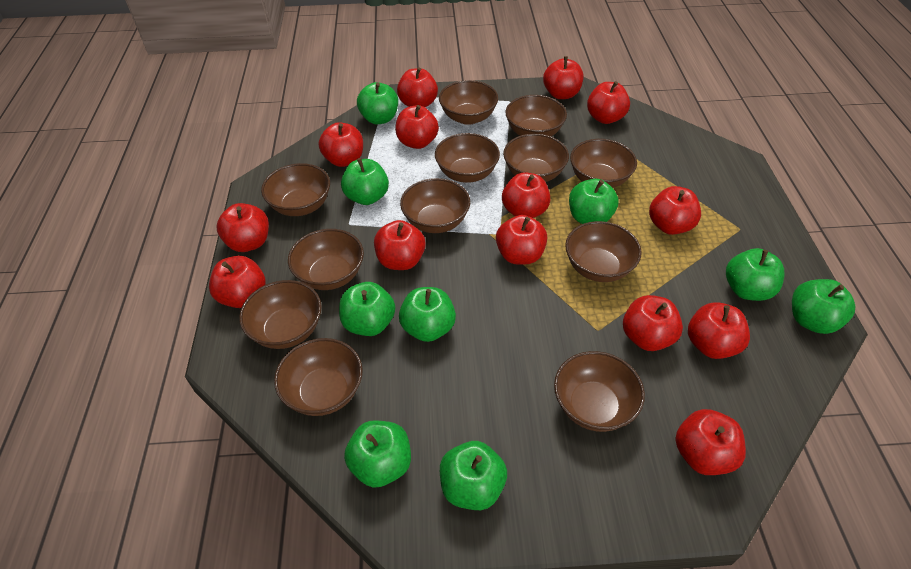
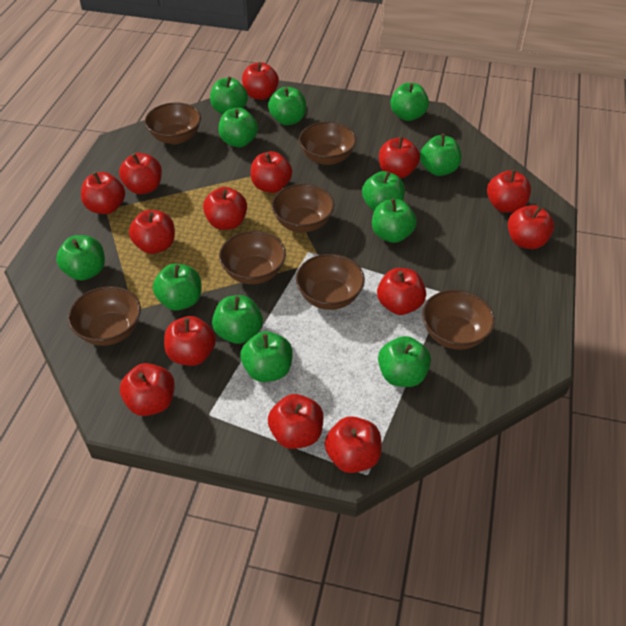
brown bowl: [239,280,322,349] [261,163,330,216] [274,338,363,416] [288,229,364,290] [400,178,470,233] [435,133,500,183] [439,80,498,125] [503,134,569,182] [505,95,567,136] [554,351,645,432] [565,221,642,282] [570,139,637,188] = 12 -> [68,286,141,346] [145,103,201,144] [219,231,286,284] [271,184,334,233] [296,254,365,310] [299,122,356,165] [422,290,495,350] = 7
green apple: [339,282,395,336] [341,158,389,205] [344,420,411,488] [357,82,398,124] [399,287,456,342] [440,441,507,510] [569,179,619,224] [726,248,784,301] [792,279,855,334] = 9 -> [56,235,105,281] [153,264,201,310] [210,77,248,114] [212,295,263,344] [219,108,258,147] [240,331,293,382] [268,87,306,125] [362,171,405,211] [372,199,417,243] [378,336,431,387] [390,83,429,121] [420,134,461,176] = 12

